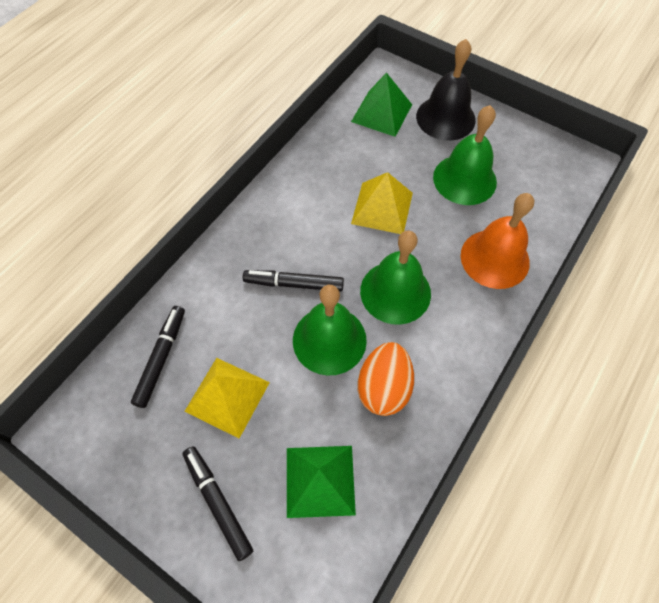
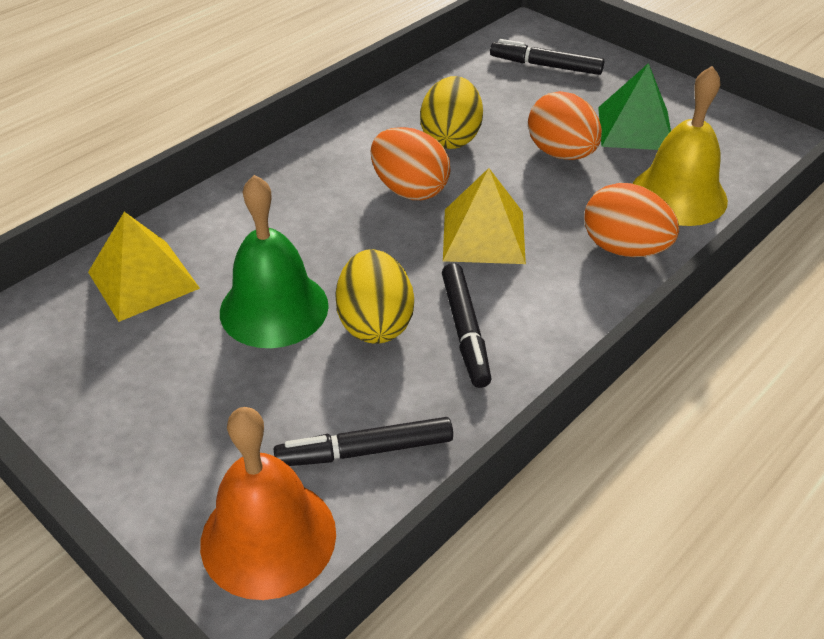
black bell: [416,39,476,141] = 1 -> none = 0
green bell: [293,285,367,376] [360,231,431,325] [433,105,497,205] = 3 -> [220,175,329,348] = 1
green pyramid: [287,446,356,518] [351,73,412,137] = 2 -> [598,63,671,150] = 1
orange egg: [358,342,414,416] = 1 -> [371,127,451,200] [528,91,602,160] [584,183,679,257] = 3
yellow bell: none = 0 -> [632,66,728,226] = 1
yellow egg: none = 0 -> [335,249,414,344] [420,76,483,149] = 2

